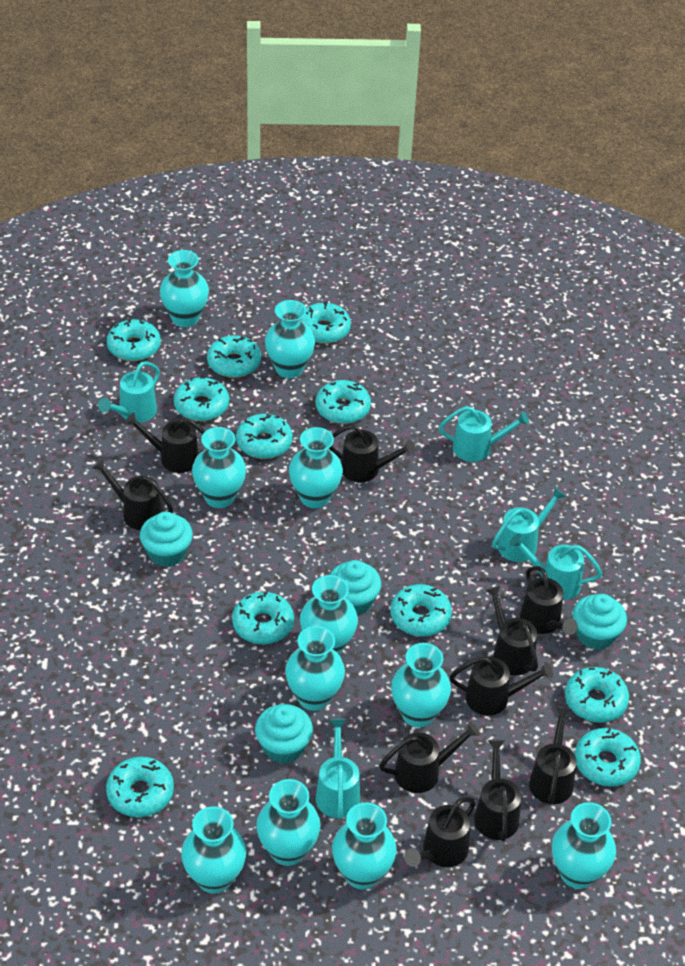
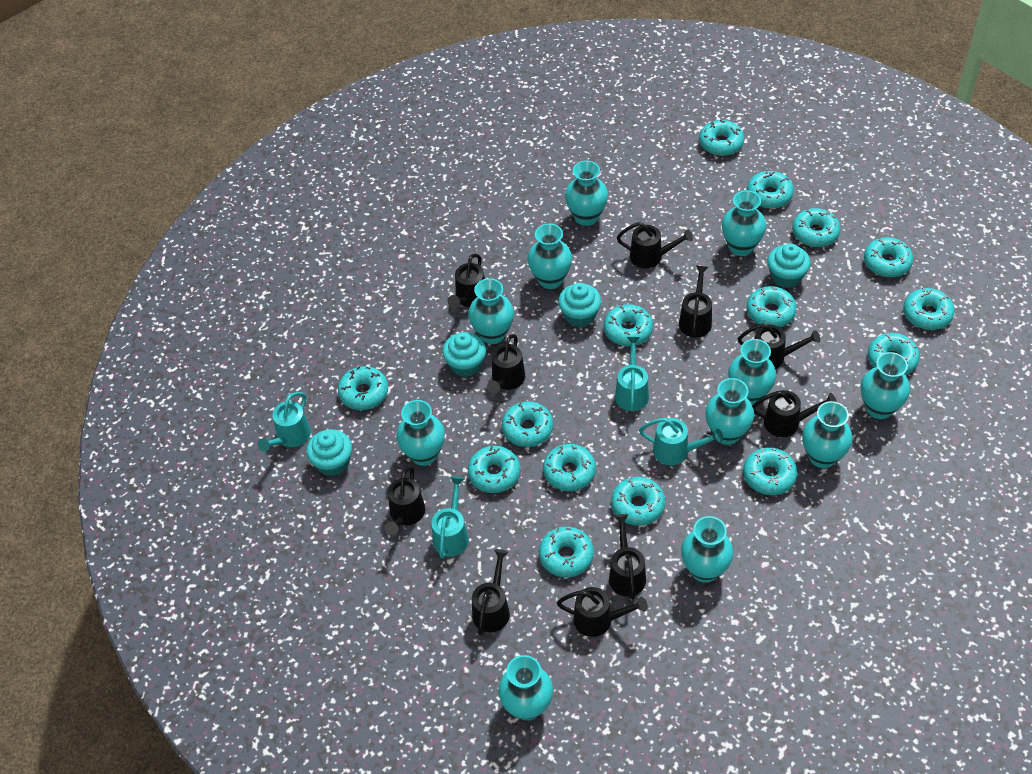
turquoise donut: [106,757,174,817] [107,319,161,361] [174,377,229,421] [207,335,261,378] [232,592,294,644] [236,414,293,459] [299,301,351,344] [316,380,371,424] [390,584,452,636] [565,667,629,723] [575,728,641,786] = 11 -> [338,366,388,410] [468,446,520,493] [502,401,553,447] [539,527,594,577] [543,444,596,491] [604,304,653,346] [611,477,665,526] [699,120,744,156] [743,447,797,495] [747,170,794,208] [747,286,797,327] [792,208,841,247] [864,237,913,277] [868,333,920,375] [903,288,955,330] = 15
turquoise watering can: [98,361,160,423] [315,719,360,819] [439,406,530,462] [492,487,566,562] [509,533,602,600] = 5 -> [258,392,311,452] [431,476,469,559] [615,337,649,411] [639,418,723,465] = 4

